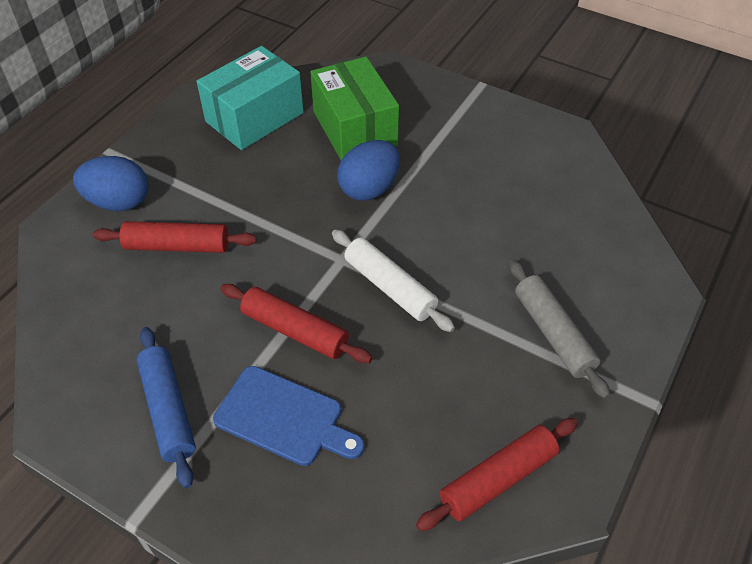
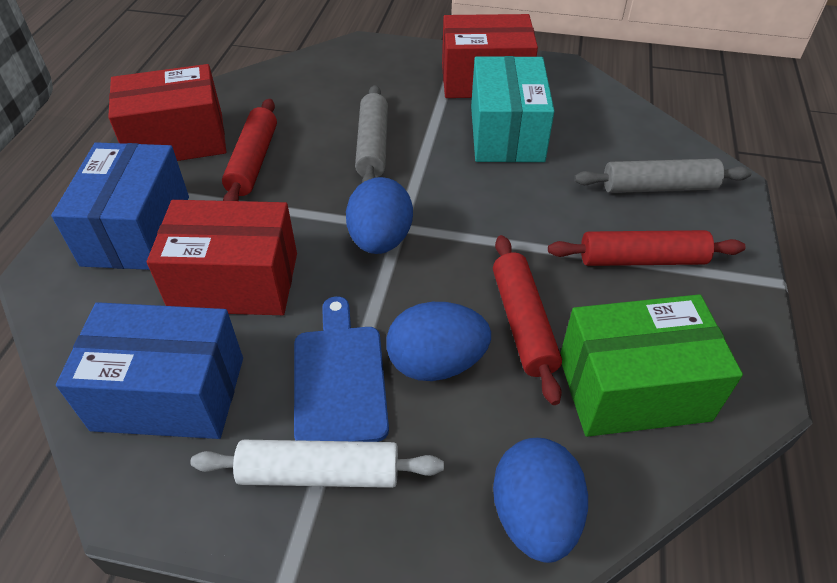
blue box: none = 0 -> [51,142,189,270] [56,302,243,439] = 2
blue egg: [73,156,148,211] [337,140,400,201] = 2 -> [346,177,413,254] [386,302,491,381] [493,438,588,563] = 3
blue rolling pin: [136,327,196,488] = 1 -> none = 0
grey rolling pin: [509,260,610,399] = 1 -> [355,85,388,183] [574,159,752,193] = 2
red box: none = 0 -> [108,64,226,161] [147,200,297,315] [442,14,538,98] = 3

